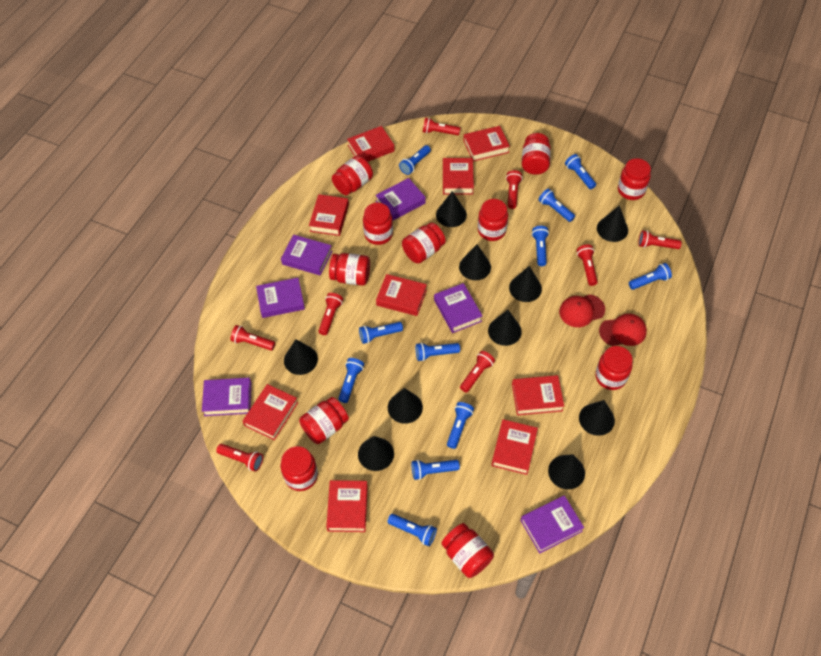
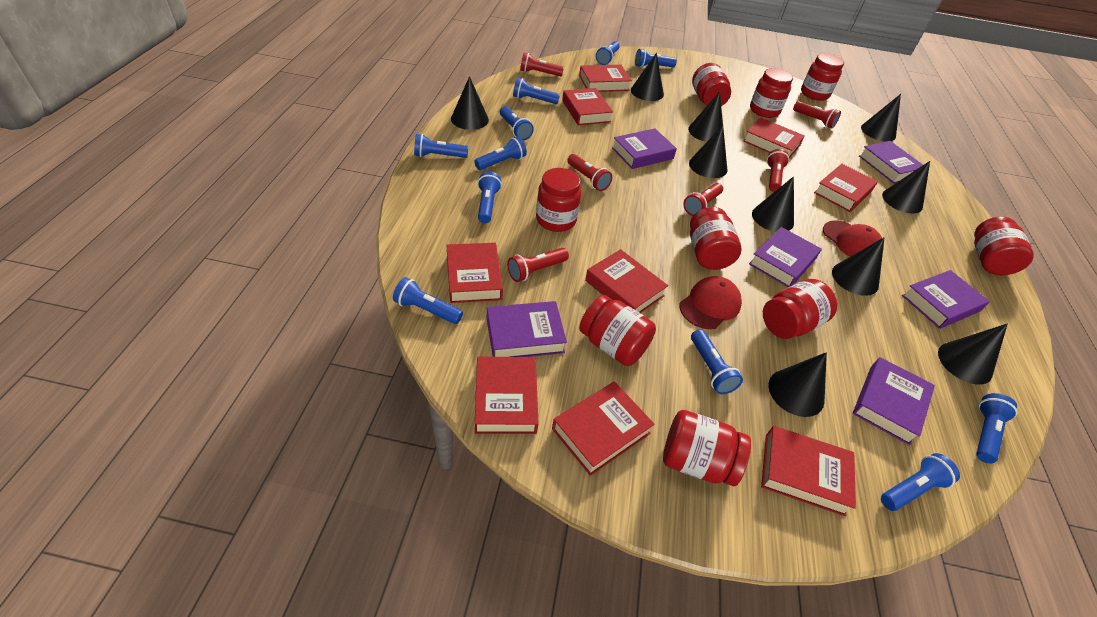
red flashlight: [216,444,263,472] [231,325,275,351] [319,293,343,335] [423,118,460,135] [460,351,495,393] [506,170,523,209] [577,244,598,286] [638,230,682,249] = 8 -> [507,248,569,282] [520,53,564,76] [567,154,612,191] [683,183,723,216] [767,149,789,192] [793,101,841,128] = 6
red jar: [280,446,318,491] [299,397,349,444] [329,253,370,286] [332,156,373,195] [363,203,393,245] [402,223,446,264] [441,523,494,578] [478,199,508,241] [522,133,551,175] [595,346,633,390] [618,158,651,200] = 11 -> [536,168,581,232] [579,295,656,366] [663,410,751,486] [690,207,741,270] [692,63,731,106] [750,68,793,118] [763,279,837,339] [801,53,844,101] [974,217,1034,275] = 9

